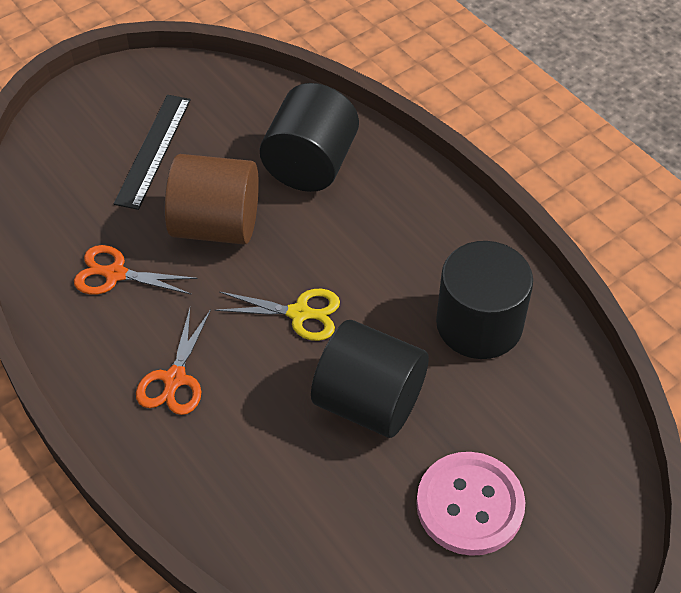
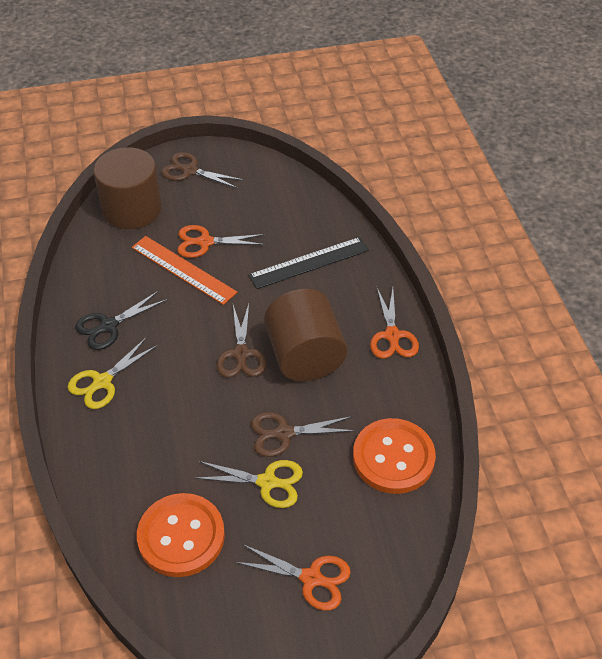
black cylinder: [260,83,359,192] [311,320,429,438] [436,241,533,359] = 3 -> none = 0
black scissors: none = 0 -> [75,291,168,350] = 1
brown cylinder: [165,154,259,245] = 1 -> [93,147,162,229] [264,289,347,381] = 2
brown scissors: none = 0 -> [162,152,244,189] [217,304,266,378] [251,412,356,457] = 3
orange button: none = 0 -> [137,493,225,577] [353,418,436,494] = 2
orange ruler: none = 0 -> [132,236,237,305] = 1
orange scissors: [74,245,198,295] [136,308,211,415] = 2 -> [178,225,265,258] [235,544,351,611] [370,288,419,359] = 3
pink button: [416,452,525,556] = 1 -> none = 0
yellow scissors: [215,289,340,341] = 1 -> [67,337,158,409] [196,460,303,508] = 2

